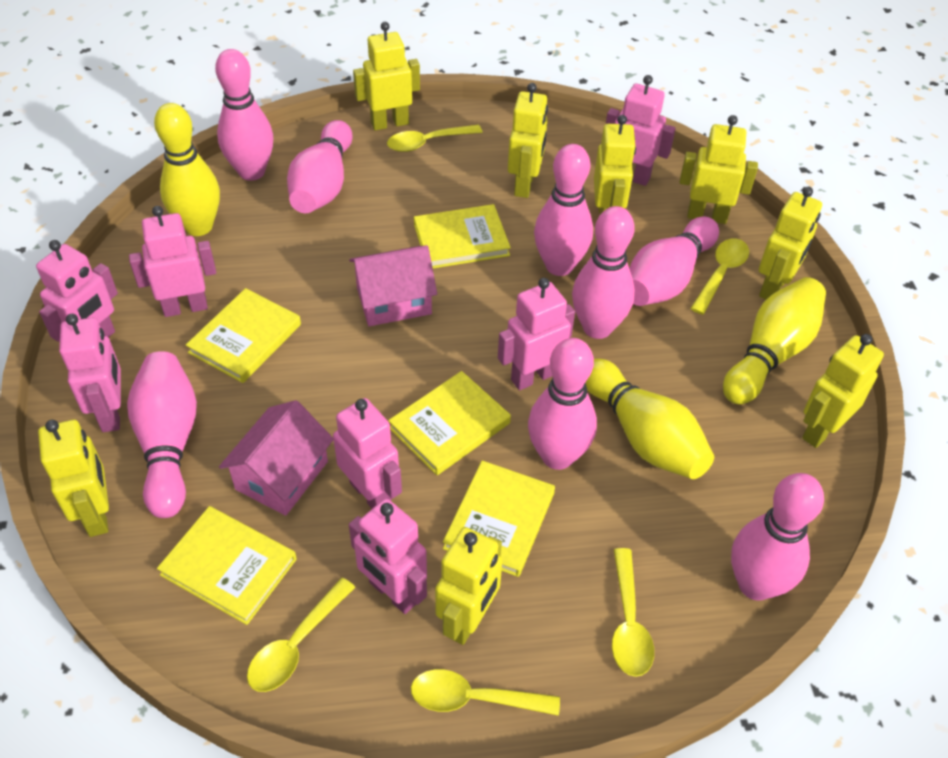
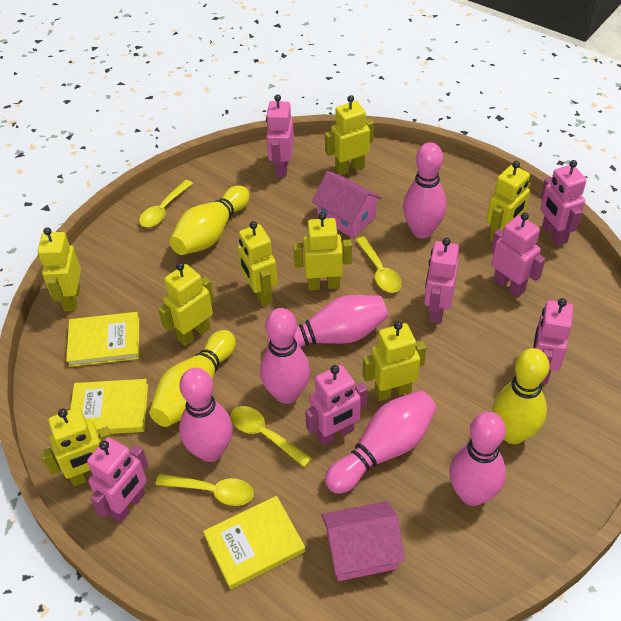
pink bowling pin: [127,351,197,518] [215,49,273,181] [287,120,353,213] [528,338,597,470] [534,144,593,276] [572,206,635,339] [629,216,719,306] [731,473,824,601] = 8 -> [179,368,233,462] [260,308,310,404] [267,295,388,348] [325,390,437,494] [403,142,447,239] [450,412,506,506] = 6
yellow book: [157,506,297,625] [186,288,301,383] [388,371,511,475] [414,204,511,268] [443,460,555,577] = 5 -> [66,312,139,367] [70,379,148,435] [203,496,305,589] = 3
yellow spoon: [247,578,355,692] [387,125,483,152] [411,669,560,716] [612,548,654,677] [690,238,749,315] = 5 -> [139,180,193,227] [156,473,254,506] [230,406,312,467] [355,237,402,293] = 4

